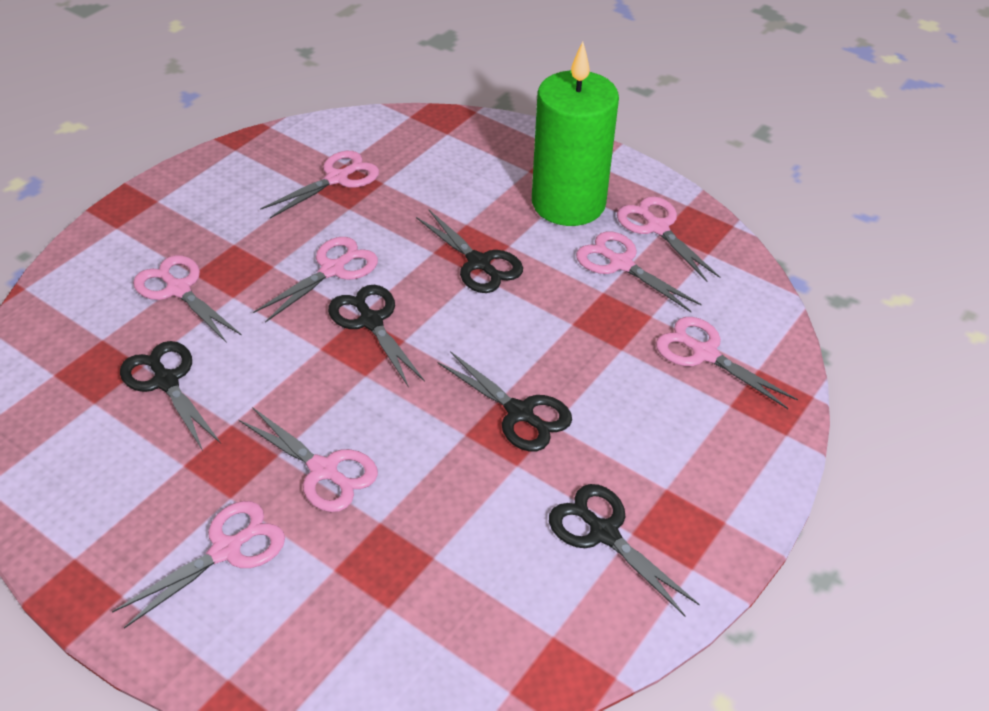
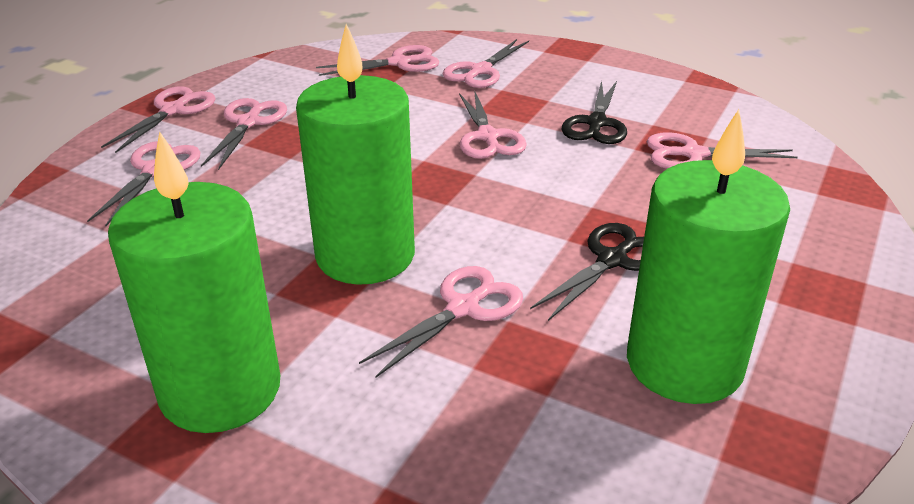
black scissors: [120,341,221,451] [328,285,425,387] [416,210,523,293] [437,351,572,452] [549,484,700,616] = 5 -> [530,223,644,321] [562,81,627,144] = 2
green candle: [532,42,619,226] = 1 -> [108,131,280,433] [296,24,415,285] [627,109,790,404] = 3

